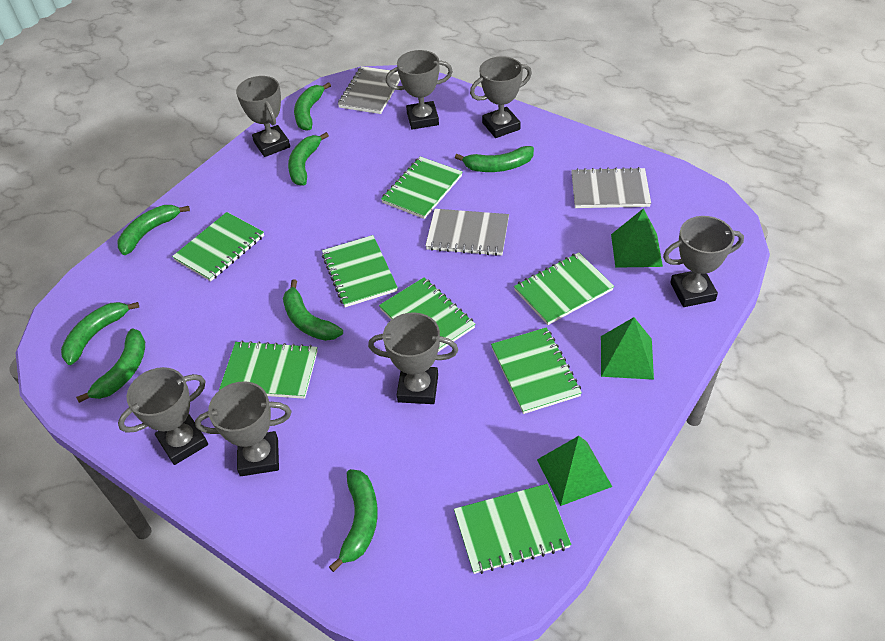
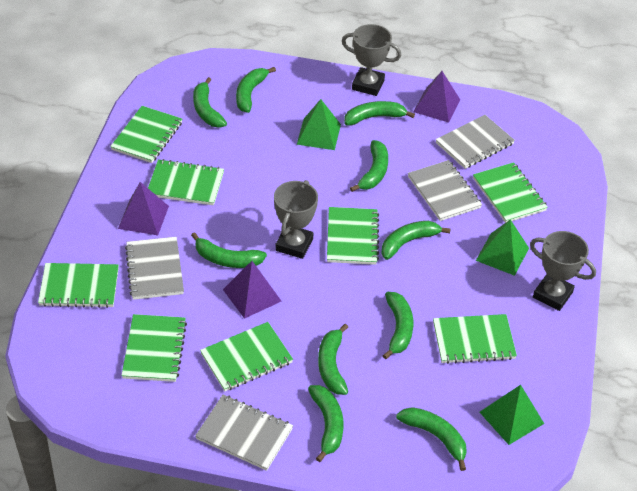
green banana: [61,302,139,365] [76,329,145,403] [118,205,190,255] [283,279,343,341] [288,132,329,186] [294,82,331,131] [329,469,378,572] [455,146,534,172] = 8 -> [191,232,267,268] [193,77,227,128] [236,67,276,113] [308,385,343,462] [318,324,348,395] [344,101,415,125] [350,140,388,192] [381,221,451,260] [383,292,413,359] [396,407,467,471] = 10
grey notebook: [338,66,400,114] [425,209,509,256] [571,167,651,208] = 3 -> [125,237,184,300] [195,395,293,471] [408,160,482,221] [436,115,515,169] = 4
grey trophy: [118,367,208,465] [195,381,291,476] [236,76,290,157] [368,312,458,404] [386,50,453,129] [470,56,532,138] [663,216,744,307] = 7 -> [274,180,318,259] [342,24,401,96] [530,231,596,311] = 3
purple pyramid: none = 0 -> [118,182,169,235] [223,261,281,319] [413,71,460,123] = 3

